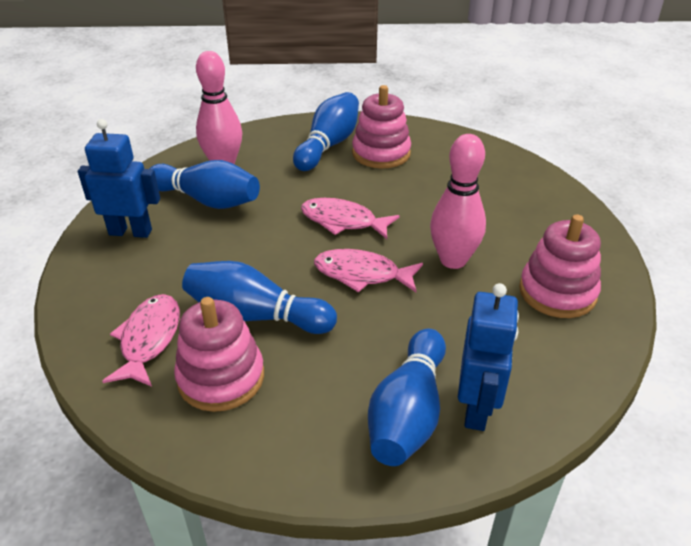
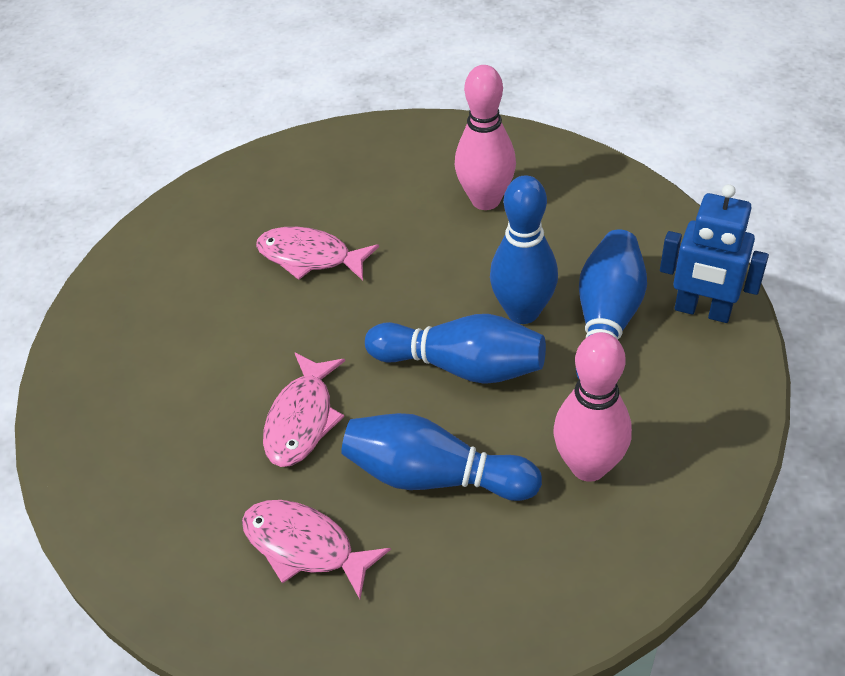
blue robot: [78,119,160,238] [458,283,519,431] = 2 -> [660,184,769,323] = 1
pink stacking toy: [174,297,264,412] [352,85,411,169] [519,214,601,318] = 3 -> none = 0

